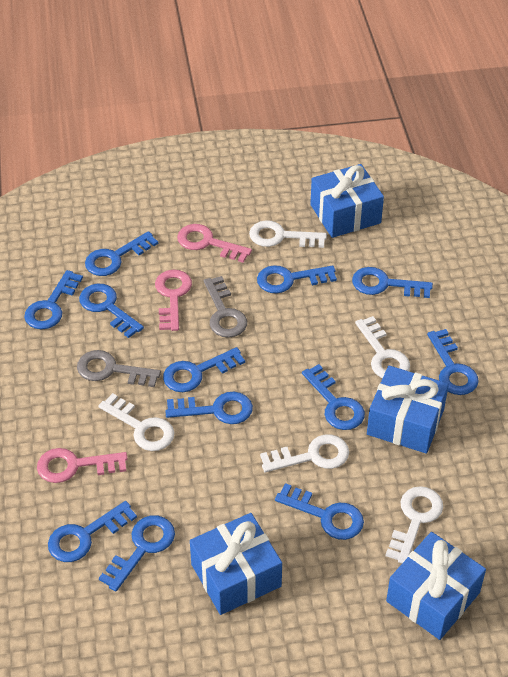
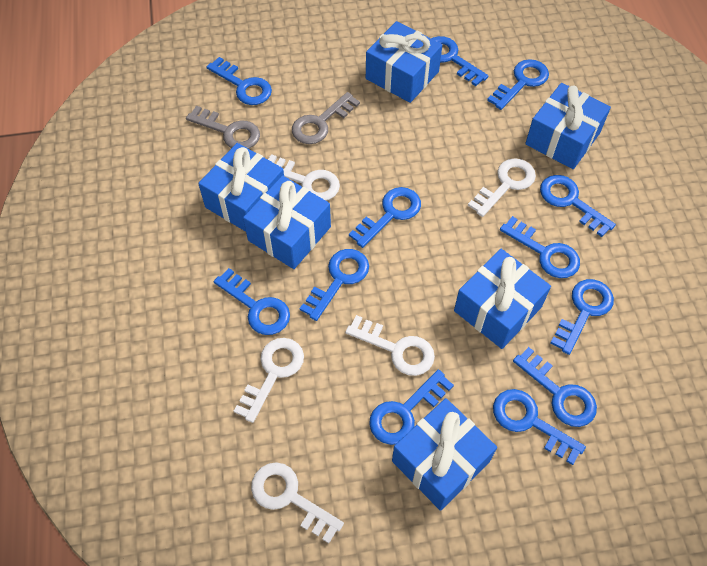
blue gift: [190,513,282,615] [310,164,384,238] [367,365,449,454] [386,532,486,640] = 4 -> [198,143,284,232] [243,175,331,269] [366,21,442,103] [392,398,497,511] [454,249,551,349] [525,83,611,169] = 6
pink key: [37,448,127,483] [155,270,192,331] [177,224,252,263] = 3 -> none = 0

